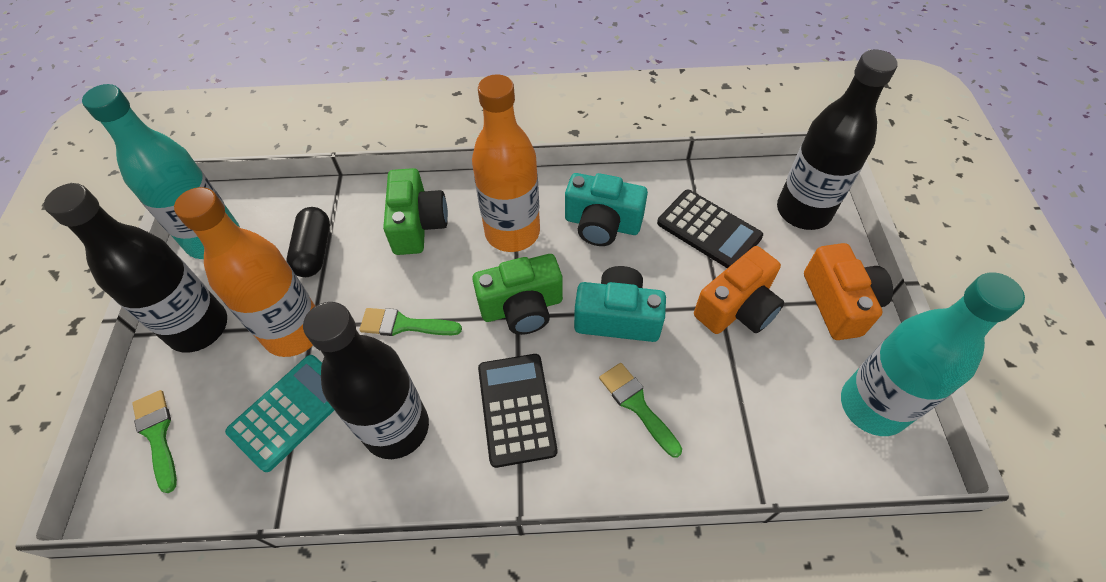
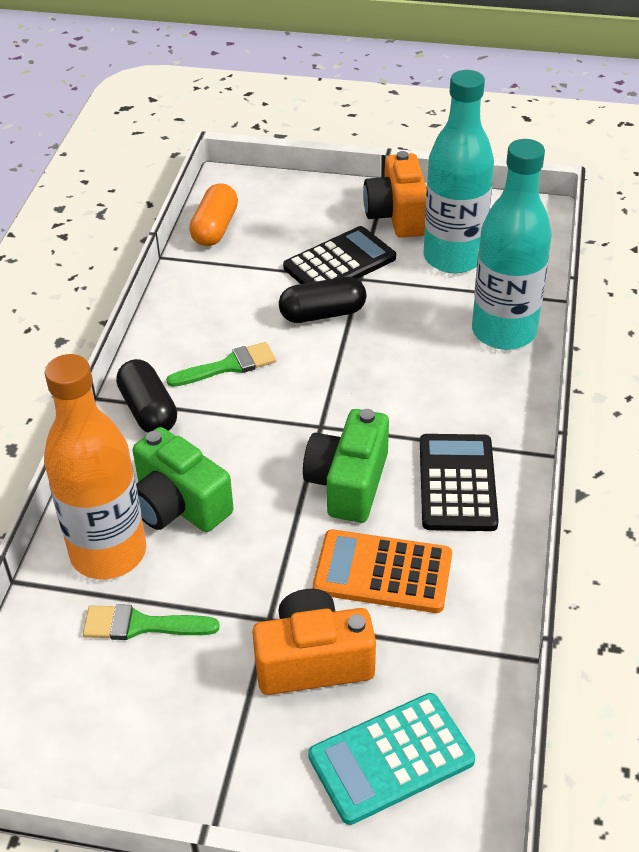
black bottle: [44,183,227,353] [303,302,429,459] [777,50,898,230] = 3 -> none = 0
black capsule: [287,207,330,277] = 1 -> [116,359,177,433] [279,277,366,323] = 2
green brush: [132,390,177,493] [360,308,462,336] [599,363,682,458] = 3 -> [83,604,220,640] [166,342,276,387] = 2
orange bottle: [174,187,315,357] [472,74,540,252] = 2 -> [44,354,146,579] = 1
orange calculator: none = 0 -> [313,530,452,613] = 1
orange capsule: none = 0 -> [189,183,238,246] = 1
turquoise camera: [565,173,648,246] [574,266,666,342] = 2 -> none = 0

